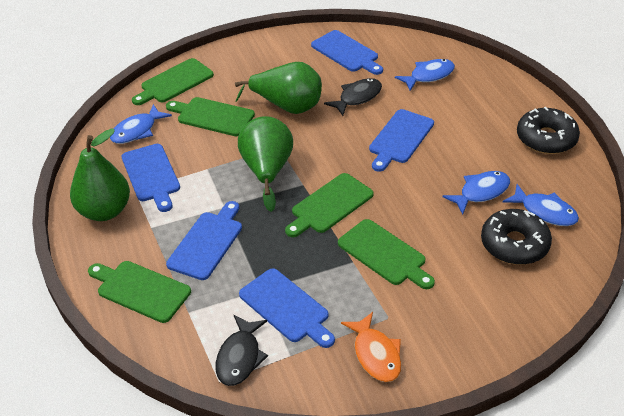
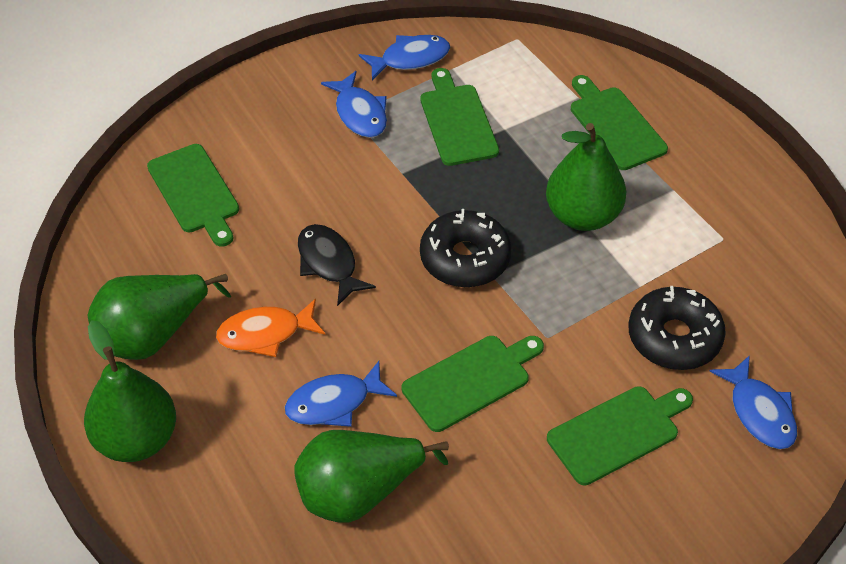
black fish: [215,315,268,386] [324,78,382,116] = 2 -> [298,224,376,306] = 1
blue cutting board: [122,144,180,212] [166,201,242,280] [239,268,335,348] [311,30,383,75] [369,109,434,172] = 5 -> none = 0
green pear: [70,128,130,221] [235,62,322,114] [238,116,293,212] = 3 -> [84,320,176,462] [88,274,231,360] [294,430,449,523] [546,123,626,231] = 4

